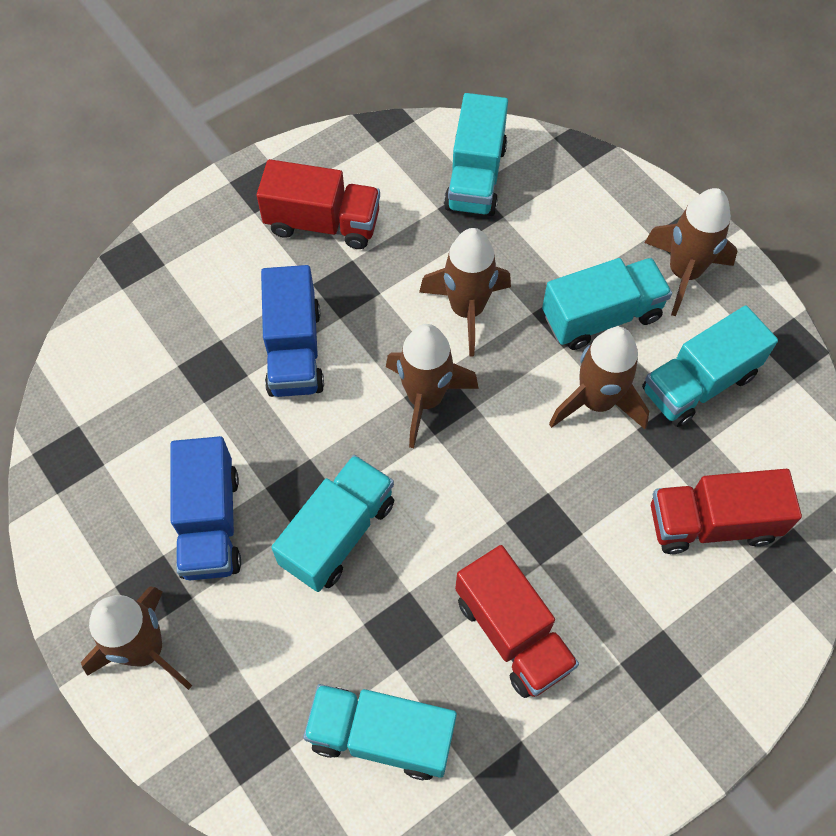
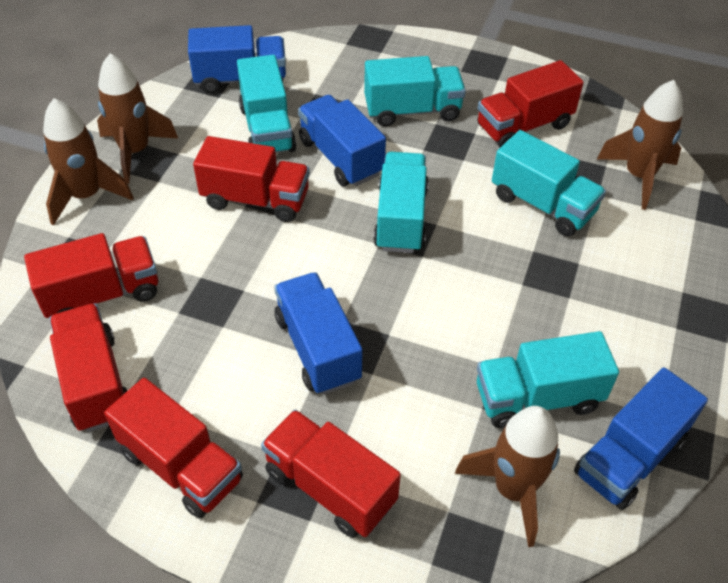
blue truck: [170,436,241,580] [261,265,324,397] = 2 -> [188,25,286,94] [274,272,363,395] [298,95,386,186] [574,368,708,510] = 4
brown rocket: [81,586,192,690] [386,324,479,448] [419,228,511,357] [549,327,649,429] [644,188,737,316] = 5 -> [43,98,134,226] [97,54,178,184] [455,406,560,547] [597,80,683,210] = 4
red truck: [257,159,380,249] [455,545,579,698] [651,469,802,554] = 3 -> [24,233,158,318] [50,303,127,432] [104,378,243,519] [193,136,310,222] [261,410,401,538] [477,60,584,147] = 6

